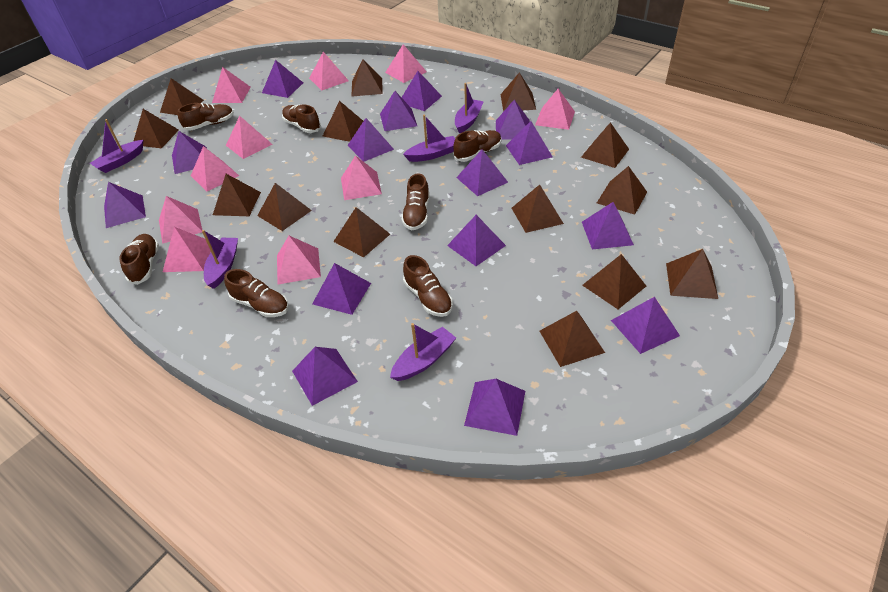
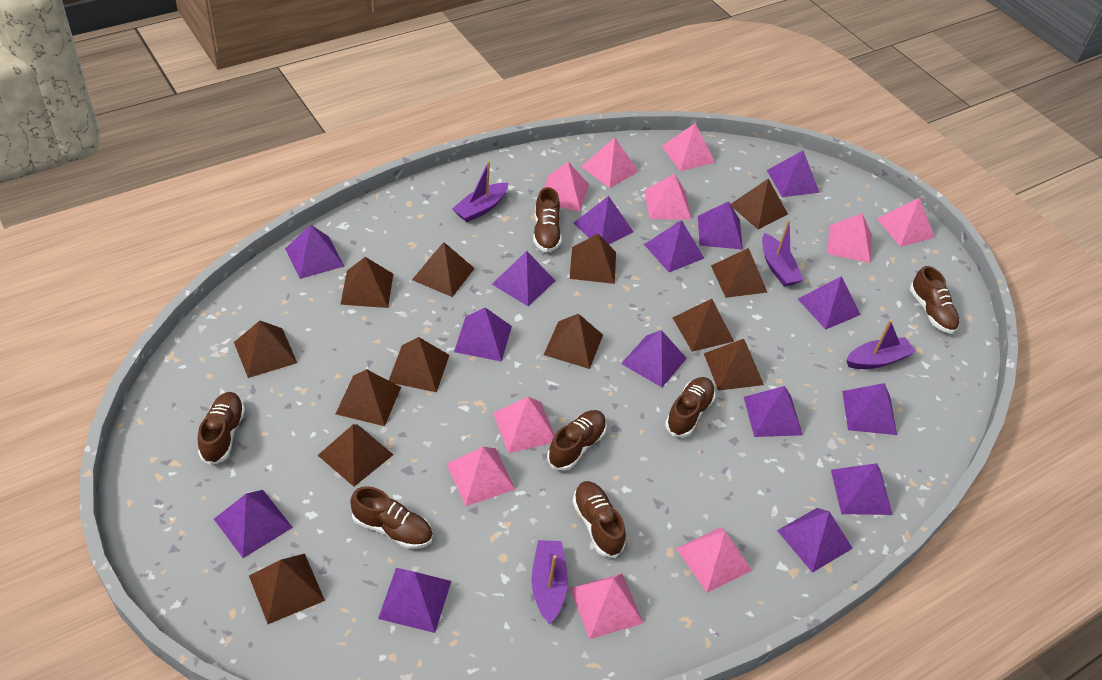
brown pyramid: [134,109,179,148] [160,78,204,115] [213,174,261,216] [257,183,312,231] [323,101,363,142] [333,207,390,257] [351,59,383,97] [500,72,536,112] [512,184,564,233] [540,311,605,367] [581,122,629,168] [582,254,646,309] [597,166,647,215] [666,249,718,299] = 14 -> [234,321,297,378] [249,554,325,624] [318,424,394,487] [336,369,401,426] [340,257,393,308] [389,337,449,392] [412,242,475,297] [544,314,603,369] [569,234,616,284] [672,299,734,352] [704,339,764,391] [711,248,768,298] [731,179,788,229] = 13
purple boat: [90,119,143,173] [202,230,238,289] [390,323,456,381] [403,115,455,162] [455,83,484,133] = 5 -> [452,161,508,222] [531,540,568,624] [762,220,803,286] [846,320,916,369] = 4

